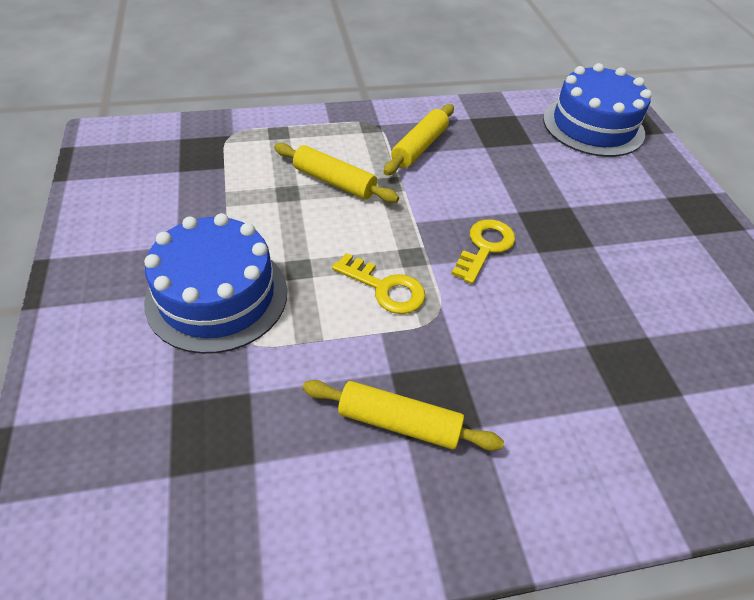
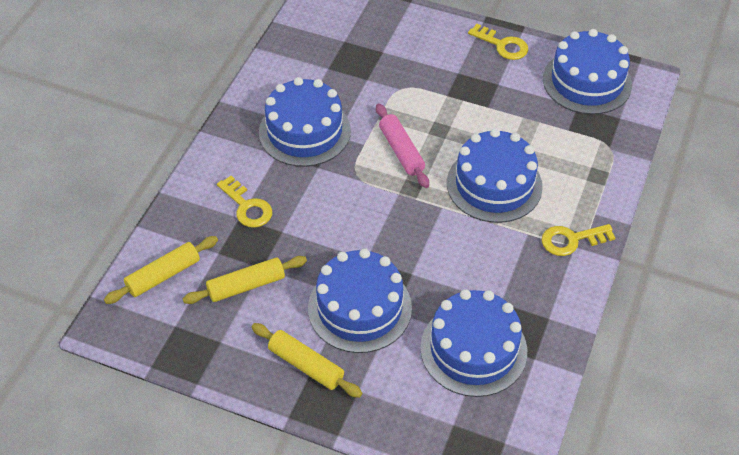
blue cake: [144,213,287,354] [543,63,652,157] = 2 -> [259,77,351,167] [308,248,412,353] [420,289,527,397] [447,128,543,223] [543,29,632,114] = 5
pink rolling pin: none = 0 -> [376,103,429,188] = 1
yellow key: [332,253,425,314] [452,219,515,284] = 2 -> [217,176,272,228] [468,24,528,60] [542,224,615,256] = 3

